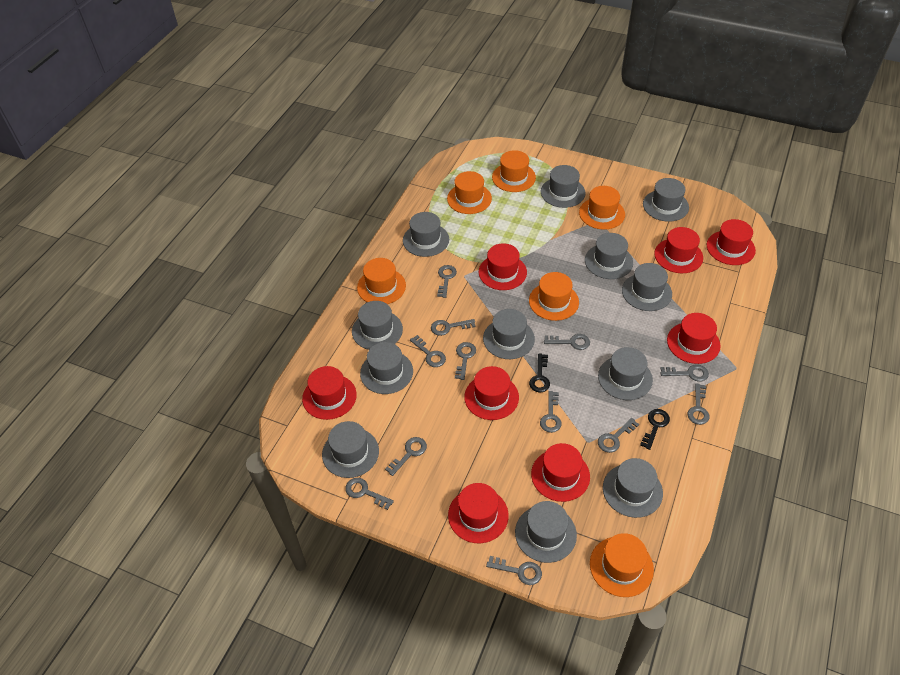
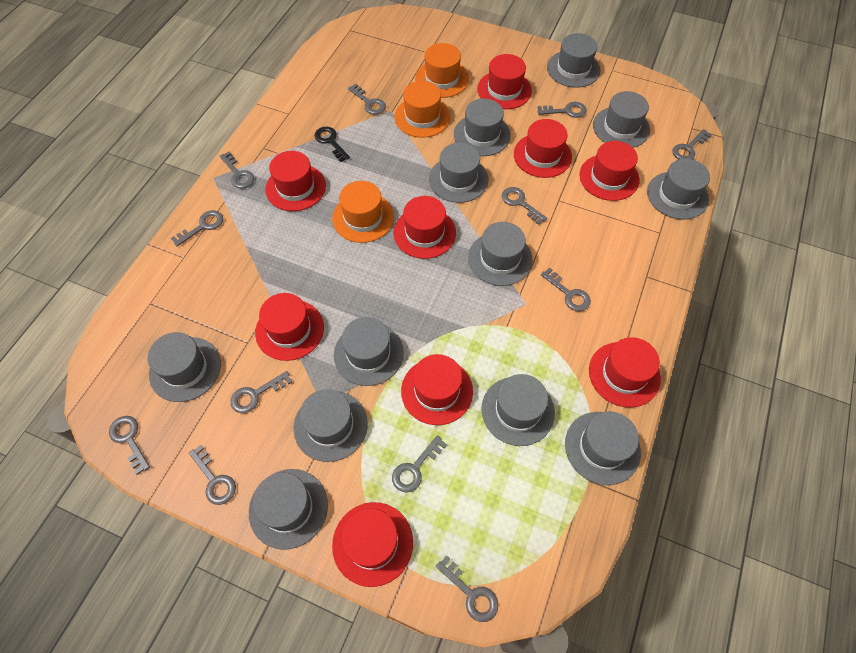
black key: [529,354,550,393] [640,409,670,450] = 2 -> [315,127,350,162] = 1
orange hat: [357,258,406,304] [447,171,492,214] [492,150,536,192] [529,272,579,321] [579,186,625,230] [590,533,654,597] = 6 -> [332,181,394,243] [395,81,450,138] [415,43,469,98] = 3
red hat: [302,366,357,420] [448,483,509,543] [464,366,519,420] [479,243,527,290] [531,443,590,502] [654,227,703,273] [667,313,721,364] [707,219,756,265] = 8 -> [255,293,324,361] [266,151,326,211] [332,502,413,587] [393,196,456,259] [401,354,473,425] [477,54,532,109] [514,119,572,178] [579,141,639,201] [589,337,661,408] = 9

